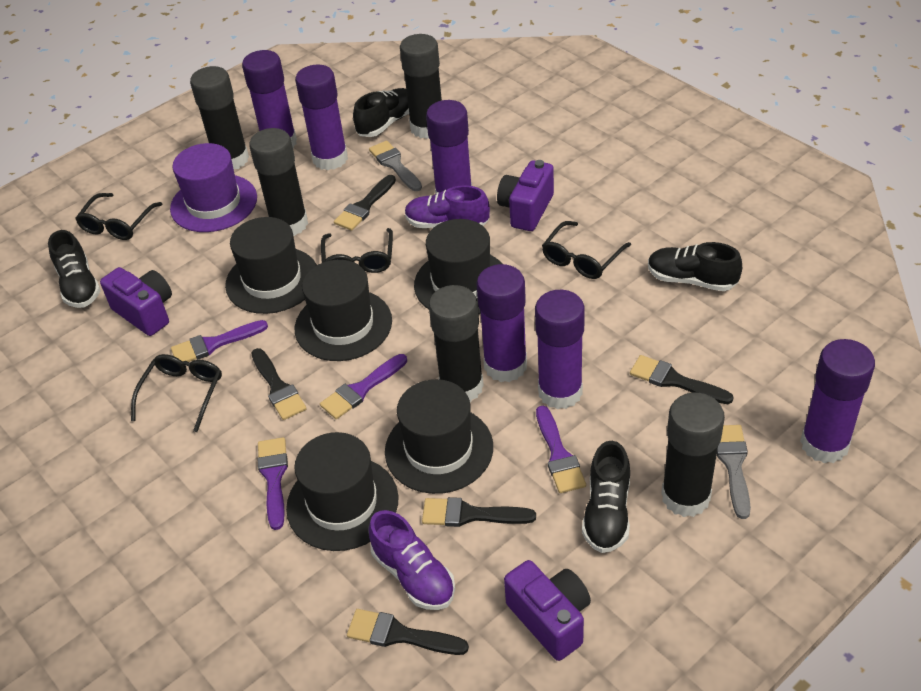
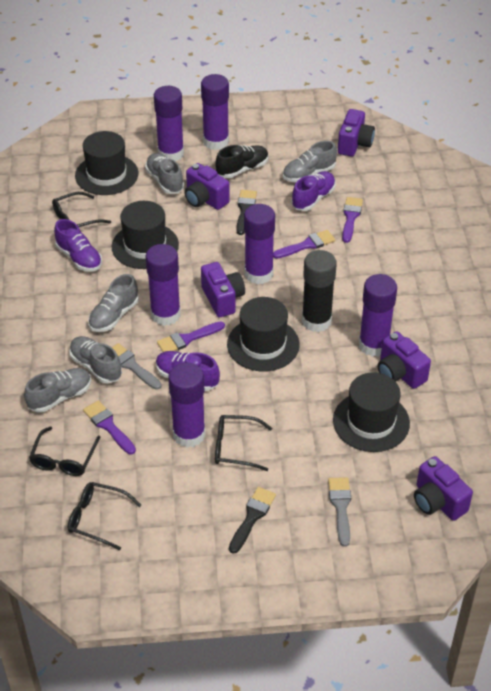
black brush: [251,348,307,420] [334,175,396,231] [347,609,469,655] [422,497,536,527] [630,355,734,404] = 5 -> [229,487,276,554] [236,190,257,235] = 2
black glue stick: [190,66,249,169] [249,128,308,236] [400,34,442,139] [429,285,484,402] [661,393,725,517] = 5 -> [302,250,337,332] = 1
black hat: [225,217,317,314] [286,432,398,551] [295,260,392,361] [385,379,493,494] [414,219,502,314] = 5 -> [75,131,139,195] [112,201,179,269] [227,297,300,372] [333,372,410,452] = 4
black shoe: [48,230,101,308] [353,88,409,137] [582,441,630,553] [648,242,742,291] = 4 -> [215,145,269,178] = 1
grey shoe: none = 0 -> [24,368,91,412] [69,336,122,383] [88,274,139,332] [145,153,184,194] [283,141,337,182] = 5
purple camera: [100,267,172,336] [497,160,554,231] [504,560,591,661] = 3 -> [184,163,230,210] [201,262,245,317] [338,109,375,157] [378,331,431,389] [414,456,473,521] = 5
purple hat: [170,143,257,232] = 1 -> none = 0
purple shoe: [369,510,455,610] [405,185,490,228] = 2 -> [54,219,102,272] [156,351,220,391] [291,171,336,211] = 3

